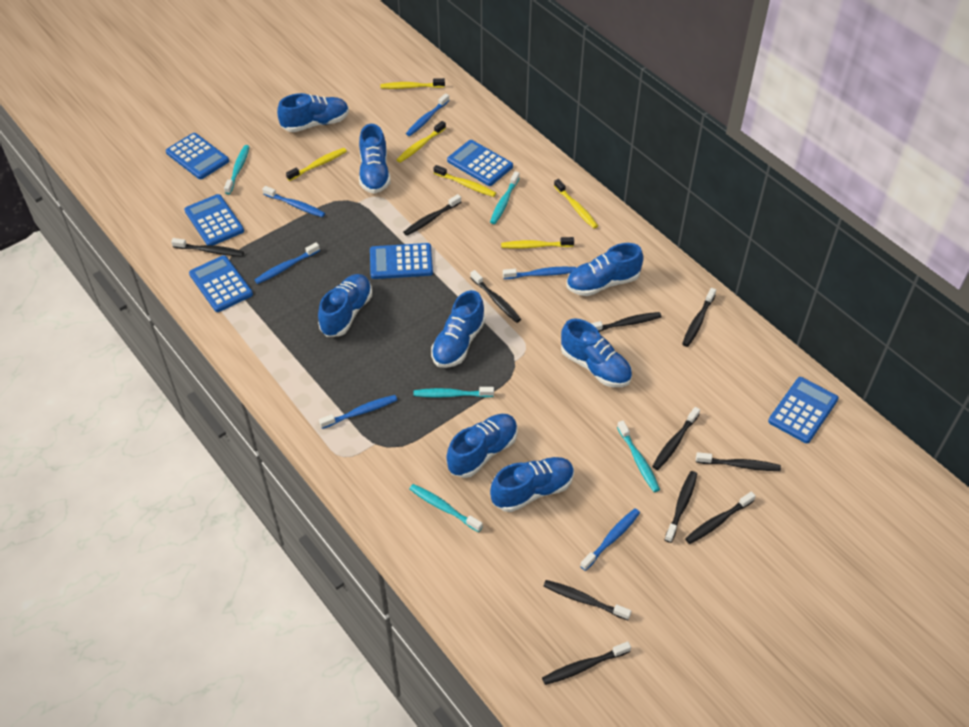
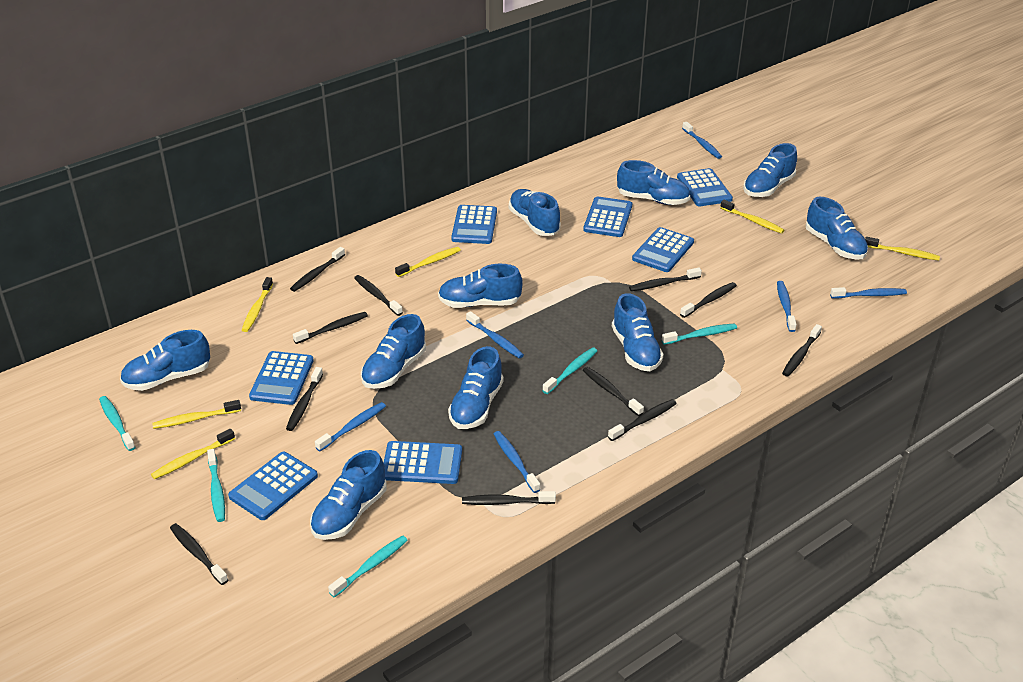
blue calculator: [166,133,229,179] [184,194,244,245] [189,255,253,312] [370,243,433,279] [447,140,513,186] [768,377,839,443] = 6 -> [228,452,318,520] [249,351,314,405] [383,441,462,484] [451,205,497,244] [583,196,632,237] [632,227,694,272] [677,168,733,207] = 7
blue shoe: [277,93,349,132] [318,274,372,337] [359,124,390,194] [431,290,485,368] [446,414,517,478] [490,457,574,512] [561,319,632,387] [566,243,644,296] = 8 -> [120,330,210,391] [310,450,387,540] [361,314,426,389] [438,264,523,308] [448,346,503,429] [509,189,561,236] [612,293,664,371] [617,160,690,205] [743,143,797,197] [806,197,868,260] = 10

